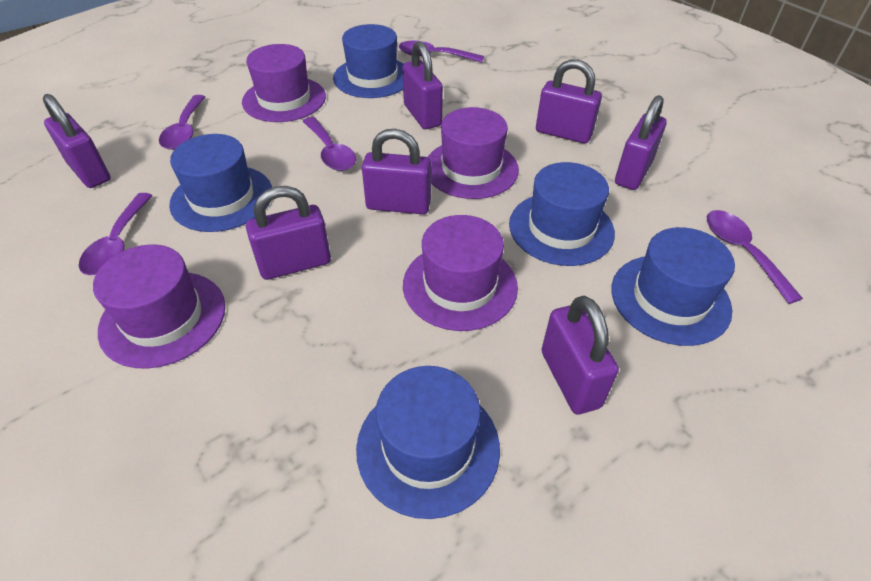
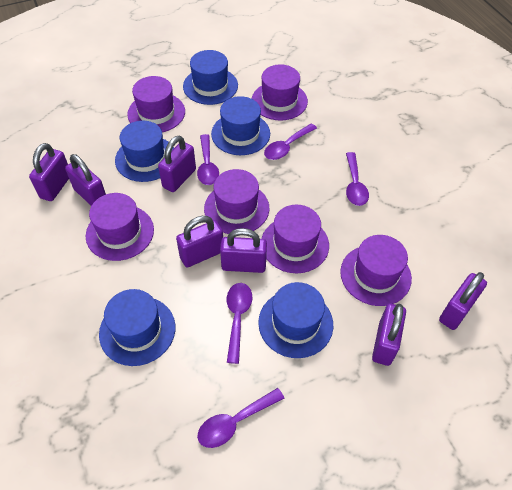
purple hat: [93,244,225,369] [242,44,326,122] [403,215,518,331] [428,107,519,199] = 4 -> [86,193,154,261] [127,76,185,132] [204,169,269,234] [252,64,308,120] [261,205,329,273] [340,235,412,306] = 6

